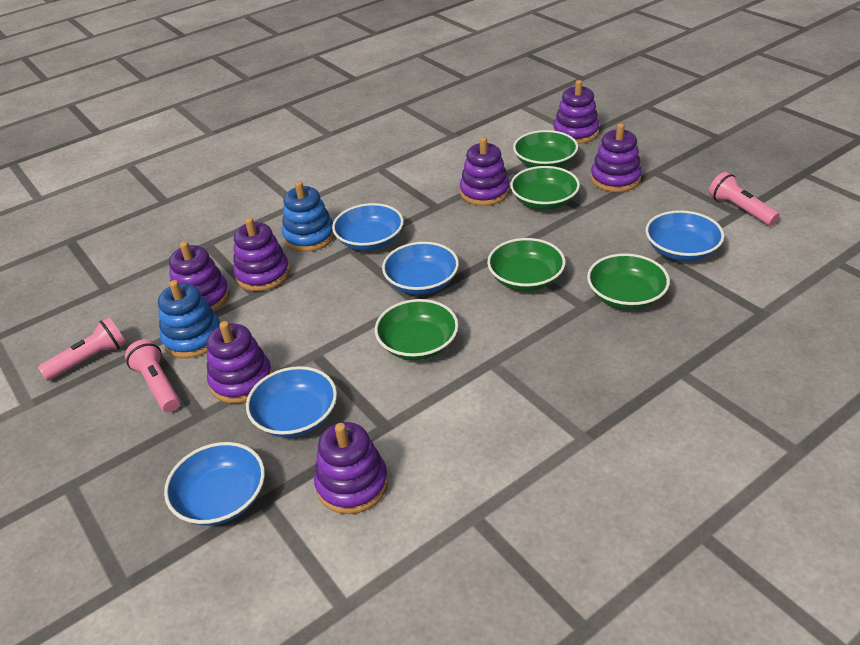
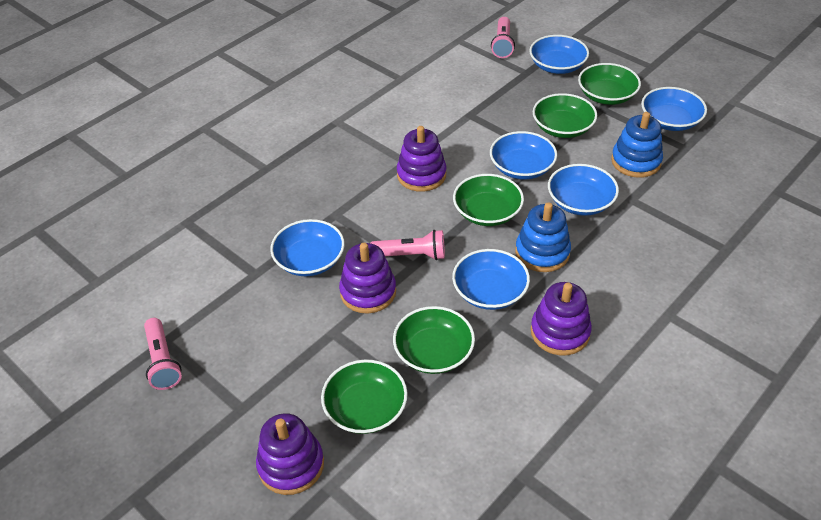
blue bowl: [164,442,265,526] [246,366,337,437] [332,203,404,251] [382,242,459,295] [646,210,724,261] = 5 -> [270,219,345,276] [452,249,530,310] [490,131,557,180] [529,35,589,74] [548,164,619,216] [641,87,707,131] = 6
purple stacking toy: [169,241,230,312] [206,321,273,404] [233,218,290,291] [314,422,388,514] [460,137,510,206] [553,80,600,144] [591,123,642,192] = 7 -> [256,413,324,495] [339,243,396,314] [397,126,447,192] [531,282,592,356] = 4

